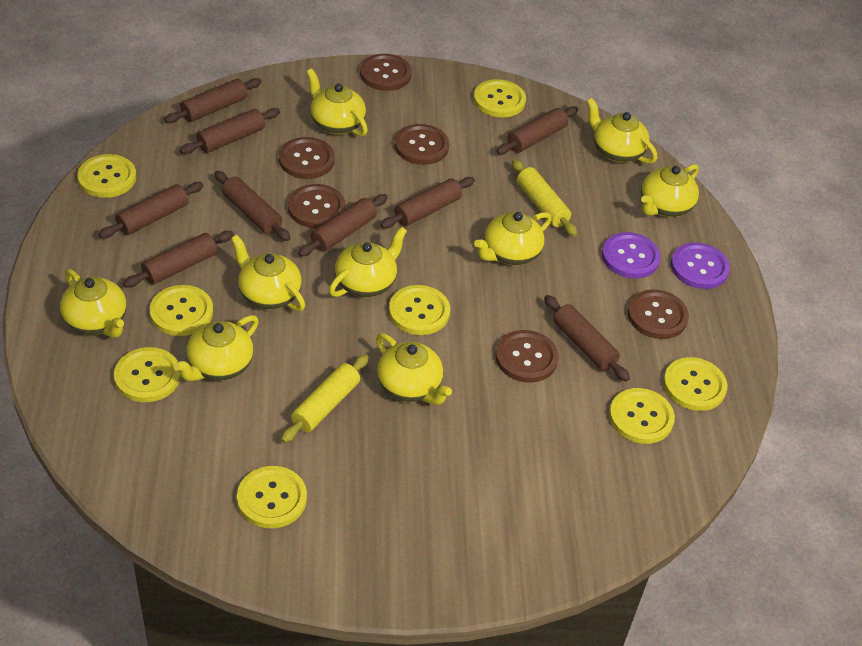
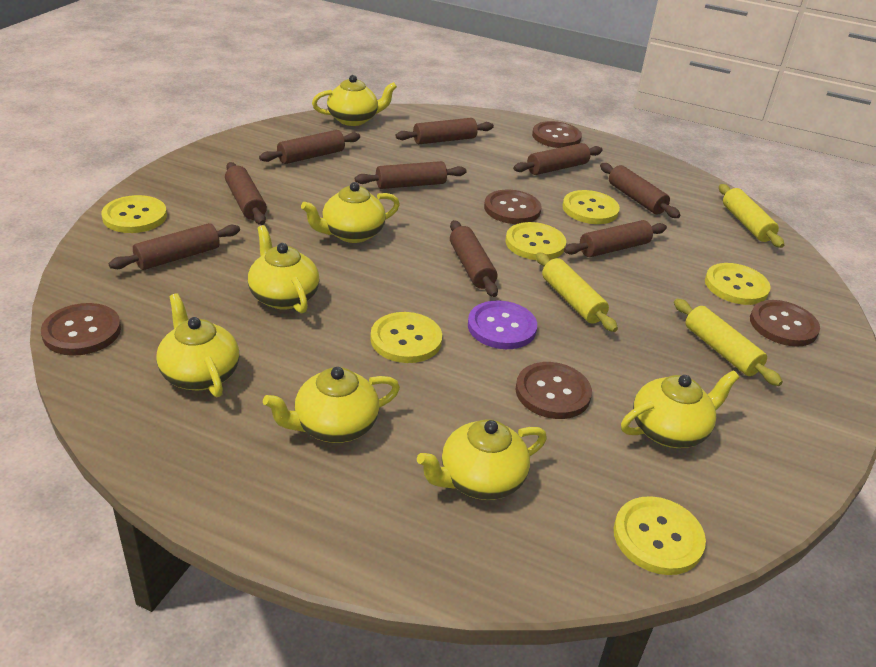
brown button: [279,137,335,179] [288,184,346,228] [360,54,412,91] [395,124,449,165] [496,330,559,383] [628,289,689,339] = 6 -> [41,303,121,356] [484,190,542,224] [516,362,592,419] [532,121,582,148] [750,300,820,347] = 5
purple button: [602,232,661,278] [671,243,730,289] = 2 -> [468,300,537,349] = 1
yellow button: [77,154,136,198] [114,347,181,402] [150,285,213,336] [237,466,307,528] [389,285,450,335] [474,79,526,117] [609,388,675,444] [663,357,727,411] = 8 -> [102,195,167,233] [370,312,442,363] [505,222,566,260] [562,190,620,224] [614,496,706,575] [705,263,771,305] = 6
yellow rolling pin: [281,354,369,443] [512,159,577,236] = 2 -> [536,252,618,332] [674,299,783,386] [719,184,784,248] = 3
yellow teapot: [60,269,127,338] [173,315,259,381] [231,235,305,311] [306,69,368,136] [329,226,407,297] [376,333,452,405] [474,212,552,265] [586,98,657,164] [641,164,699,217] = 9 -> [156,293,239,397] [248,225,320,314] [263,367,400,443] [301,182,400,243] [312,75,397,126] [417,419,547,500] [621,370,740,448] = 7

